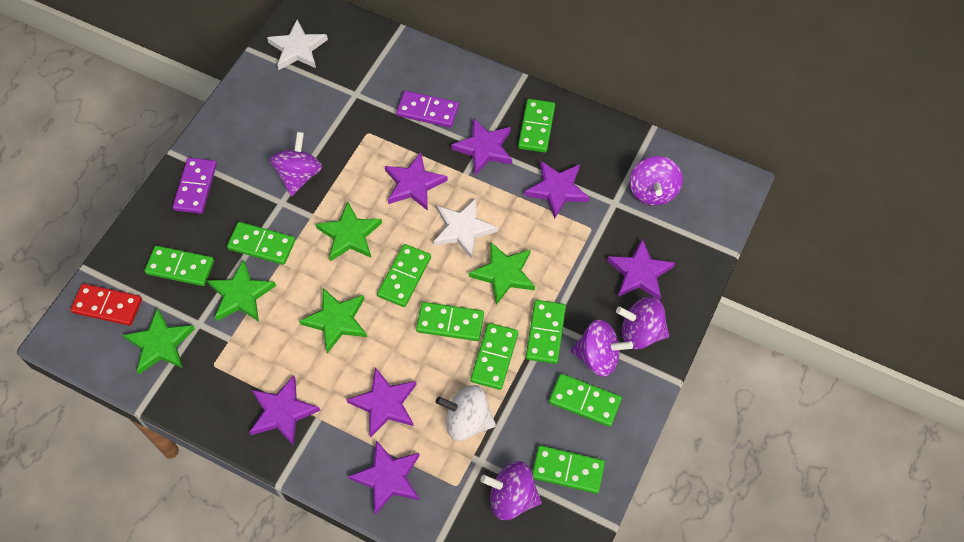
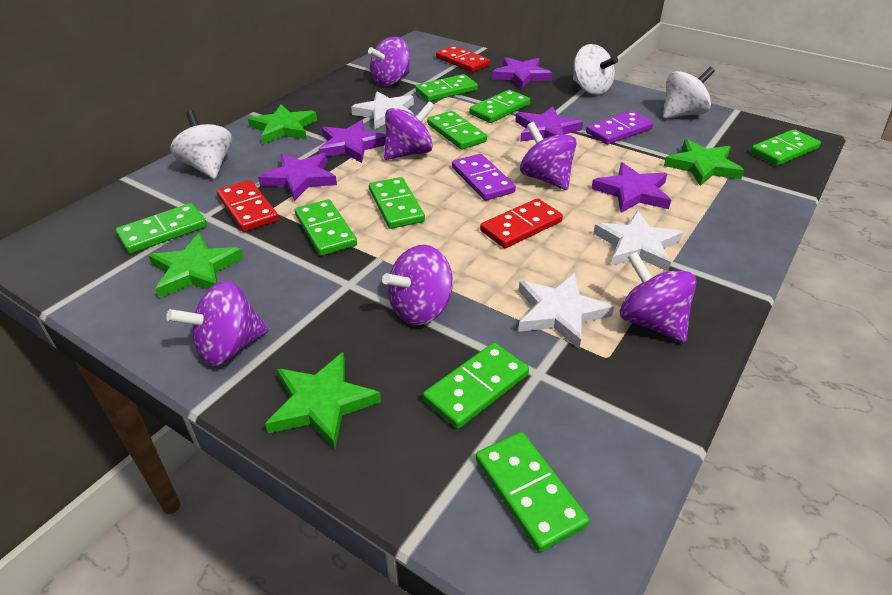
green star: [123,308,195,374] [207,260,276,321] [299,288,367,353] [316,201,382,261] [469,242,535,305] = 5 -> [148,233,243,298] [248,104,317,144] [265,352,381,450] [664,139,744,186] = 4
purple spinning top: [270,132,322,196] [481,461,542,520] [571,319,633,377] [616,297,669,349] [630,156,683,206] = 5 -> [166,280,268,366] [368,37,410,86] [382,245,453,325] [384,101,435,160] [520,122,577,190] [620,252,697,343] = 6
purple star: [250,375,321,446] [346,367,417,438] [348,440,420,515] [385,152,448,211] [451,118,512,175] [524,160,590,219] [607,238,675,300] = 7 -> [258,153,337,201] [318,120,386,163] [492,57,552,89] [515,107,583,142] [591,162,671,213] = 5
red domino: [70,284,142,326] = 1 -> [217,180,279,232] [436,45,490,72] [480,198,563,248] = 3
white spinning top: [436,385,496,441] = 1 -> [170,110,232,179] [573,44,618,95] [663,67,715,119] = 3
white star: [267,20,328,70] [433,198,498,259] = 2 -> [351,91,414,129] [518,273,614,349] [593,211,683,271] = 3

